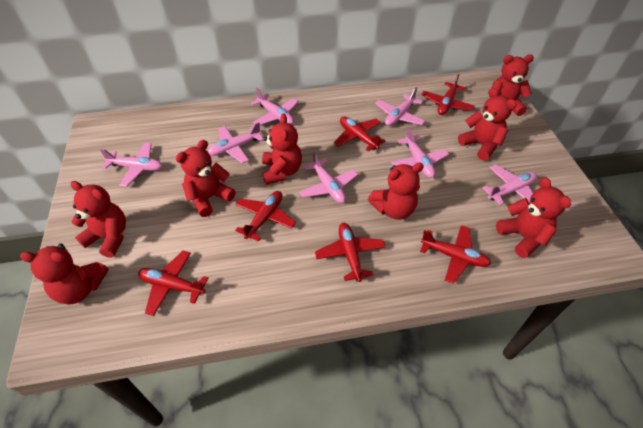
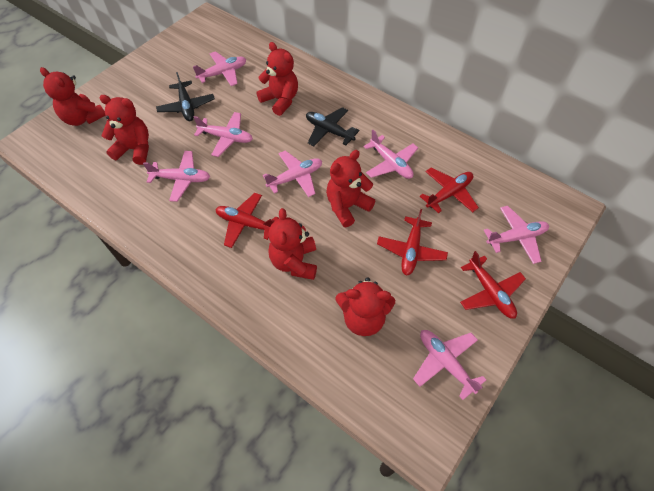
black plane: none = 0 -> [156,72,215,121] [306,107,360,146] = 2
red plane: [138,251,208,316] [235,191,296,241] [315,223,386,282] [334,116,385,152] [420,225,491,284] [421,74,475,115] = 6 -> [215,193,279,248] [377,209,448,276] [420,167,479,213] [460,251,526,319] = 4
red teddy bear: [20,244,109,305] [71,181,126,258] [176,140,235,217] [262,113,302,185] [368,162,424,220] [458,88,517,160] [492,54,534,116] [496,177,571,258] = 8 -> [40,67,106,126] [99,95,149,165] [256,42,298,116] [268,208,317,280] [326,150,375,227] [335,277,395,336] = 6

